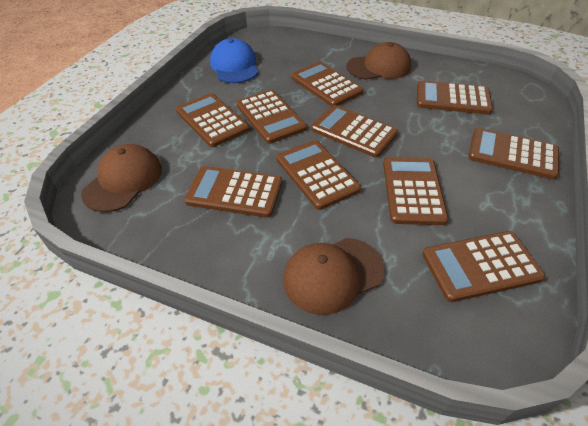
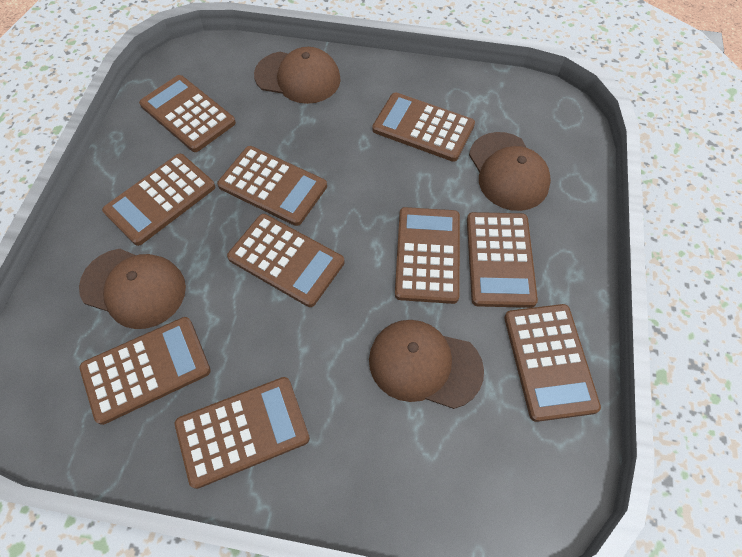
blue cap: [210,38,258,83] = 1 -> none = 0
brown cap: [81,144,162,212] [283,238,385,315] [346,42,411,80] = 3 -> [79,249,186,329] [254,47,341,104] [369,320,484,409] [469,132,551,211] = 4

